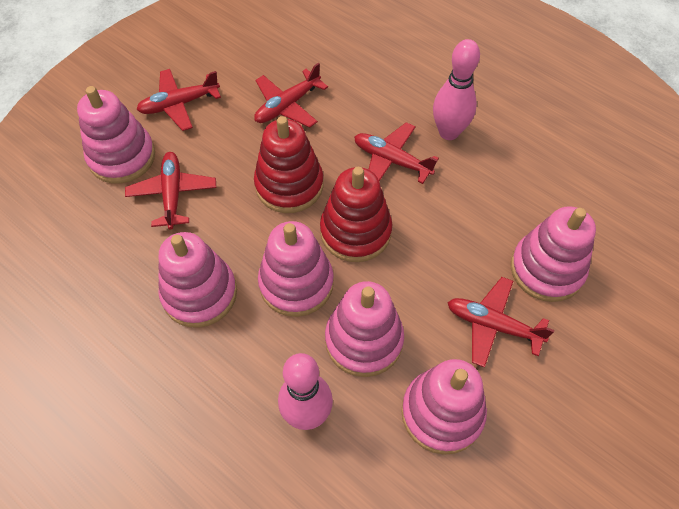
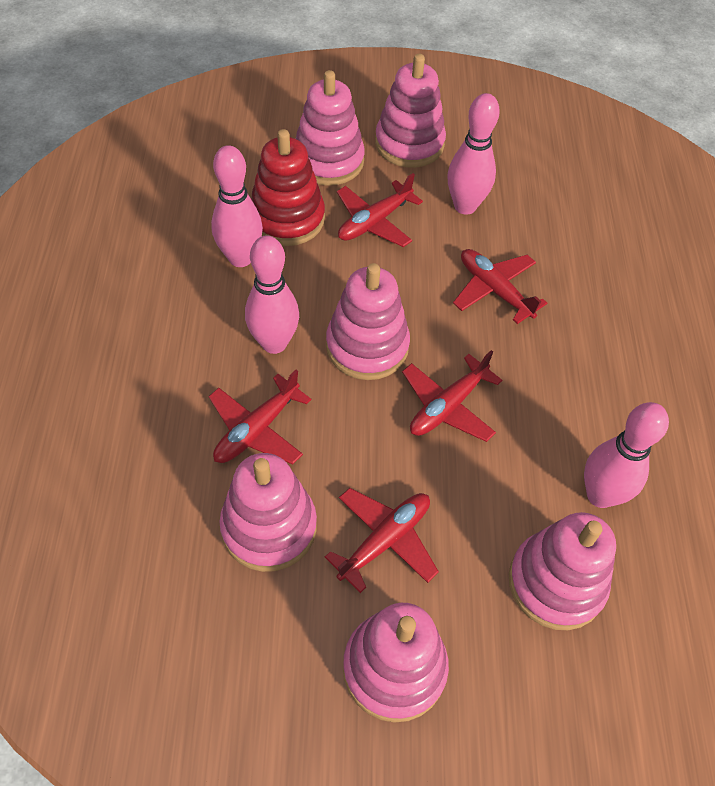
pink bowling pin: [278,353,333,430] [433,39,480,140] = 2 -> [211,145,263,267] [245,236,299,354] [448,93,500,215] [584,402,669,508] = 4
red stacking toy: [254,116,323,213] [320,167,392,262] = 2 -> [251,129,325,246] = 1

